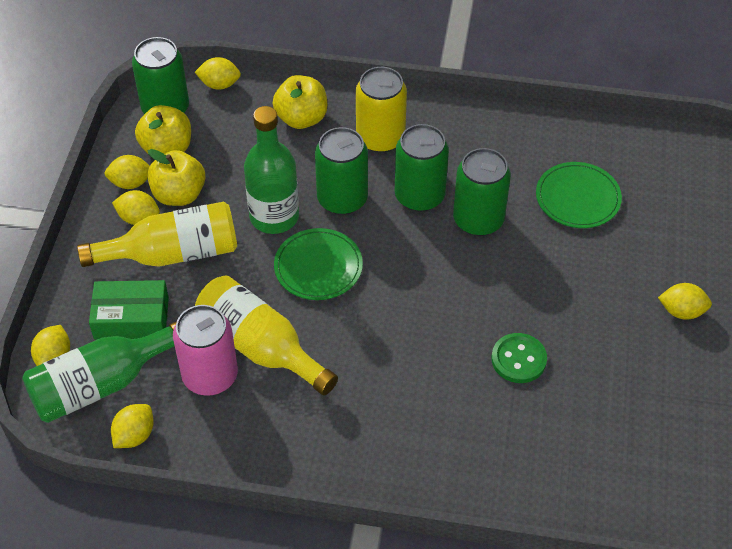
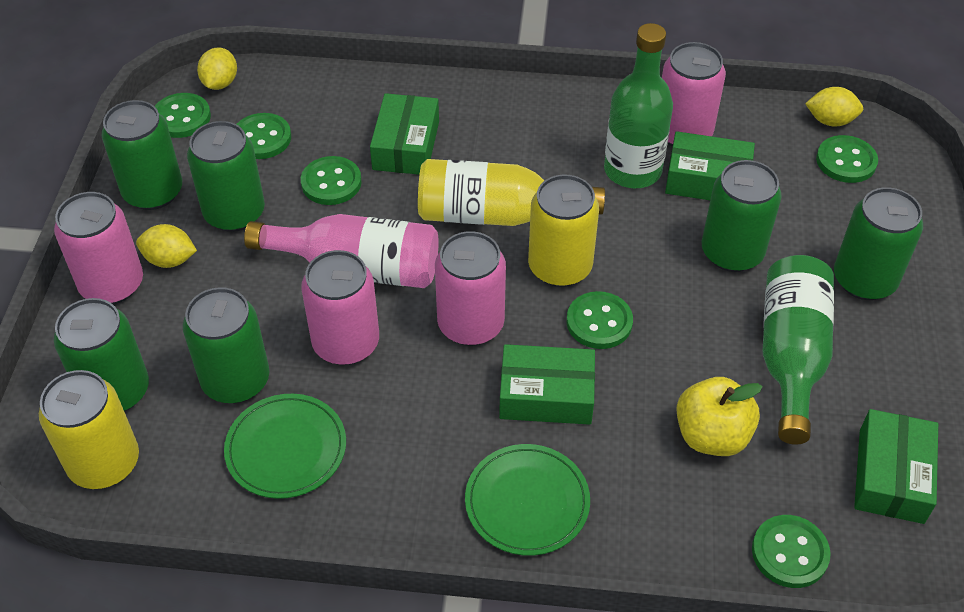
green box: [89,280,169,340] = 1 -> [370,93,439,175] [499,344,595,425] [665,131,755,200] [854,409,938,524] = 4
green button: [491,333,547,383] = 1 -> [155,93,211,138] [237,113,291,159] [301,156,362,205] [567,291,633,349] [752,515,830,588] [816,135,878,183] = 6
green can: [132,37,189,114] [315,127,368,215] [395,124,449,212] [453,148,511,236] = 4 -> [54,298,149,412] [102,100,182,210] [183,287,269,403] [187,121,265,232] [702,160,782,272] [834,187,923,300] = 6
pink bottle: none = 0 -> [244,214,439,288] = 1
pink can: [173,305,238,396] = 1 -> [54,192,143,304] [301,250,379,365] [435,231,506,346] [662,42,726,147] = 4
yellow apple: [135,105,191,154] [147,149,206,206] [273,75,327,129] = 3 -> [676,377,763,456] = 1
yellow bottle: [77,202,237,267] [195,275,338,395] = 2 -> [418,159,605,226] = 1
yellow can: [356,67,407,153] = 1 -> [39,370,139,489] [528,174,599,287] = 2
yellow lemon: [31,325,70,366] [105,155,150,189] [111,404,154,448] [112,190,160,225] [195,57,241,90] [658,283,712,320] = 6 -> [136,224,197,268] [197,48,237,90] [805,87,863,127] = 3

